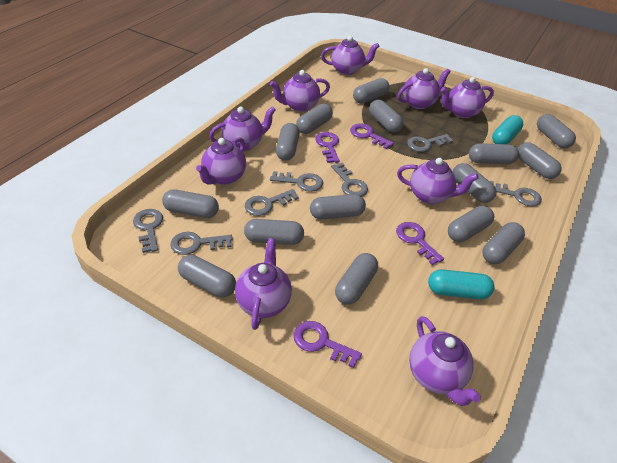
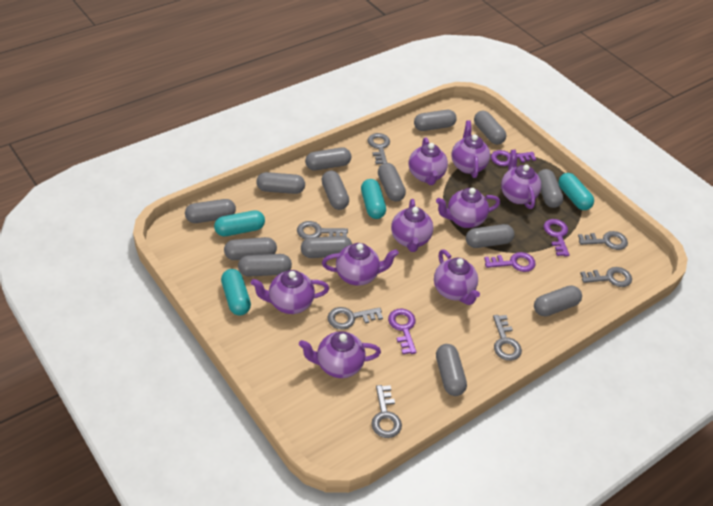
grey capsule: [162,189,219,218] [178,255,236,297] [244,219,304,245] [276,123,300,161] [296,104,333,134] [310,194,366,220] [335,253,378,305] [353,78,389,103] [369,100,403,132] [448,205,494,242] [453,163,496,203] [469,143,519,164] [482,222,525,264] [518,142,562,179] [537,114,576,148] = 15 -> [185,199,236,223] [224,237,277,260] [238,254,292,277] [256,172,305,194] [301,236,352,258] [305,147,351,171] [321,171,349,210] [378,163,406,201] [414,110,457,131] [436,344,467,396] [466,224,514,248] [474,111,506,145] [534,285,582,317] [537,169,563,208] = 14
turquoise capsule: [428,269,495,299] [492,115,523,144] = 2 -> [214,210,265,236] [221,269,251,315] [361,179,386,219] [558,173,594,210] = 4

